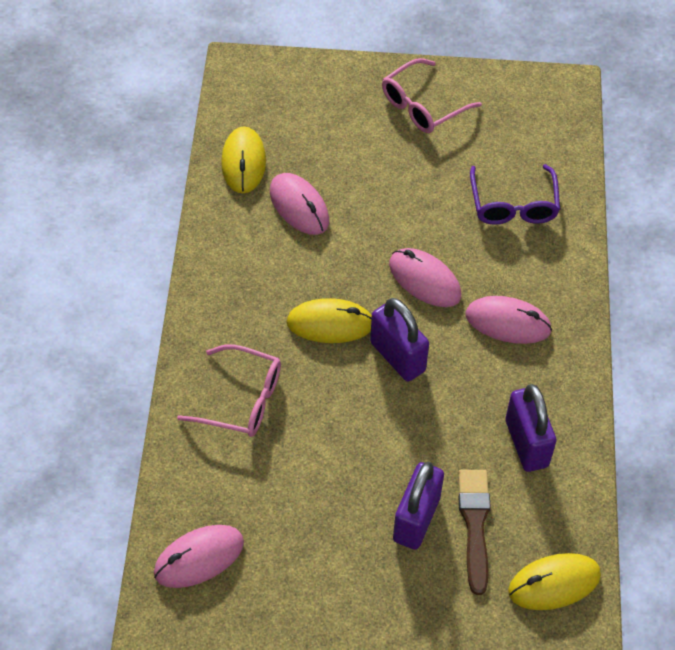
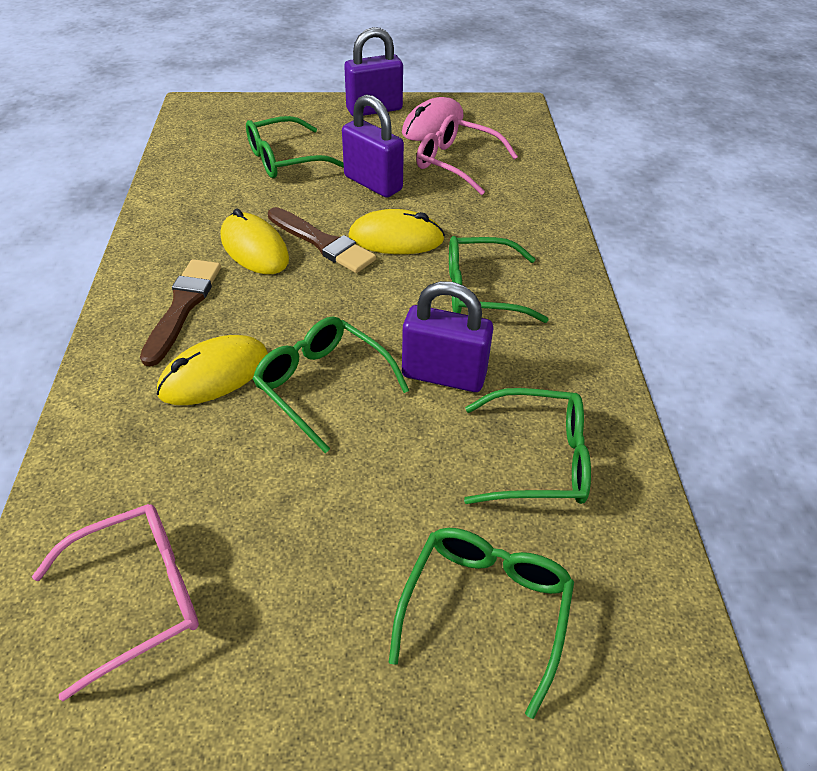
brown brush: [458,470,490,595] = 1 -> [140,259,221,367] [268,207,376,273] = 2
green glasses: none = 0 -> [246,116,344,178] [253,316,409,453] [389,528,574,719] [449,236,549,323] [464,388,591,504] = 5
pink mouse: [154,525,244,588] [270,173,329,235] [389,248,461,307] [466,296,552,344] = 4 -> [402,97,464,141] = 1
purple glasses: [470,164,560,225] = 1 -> none = 0

